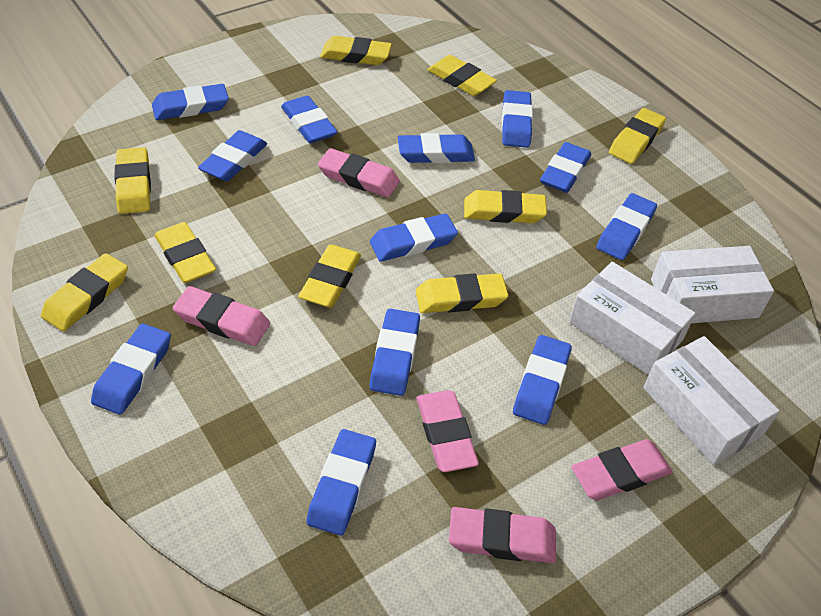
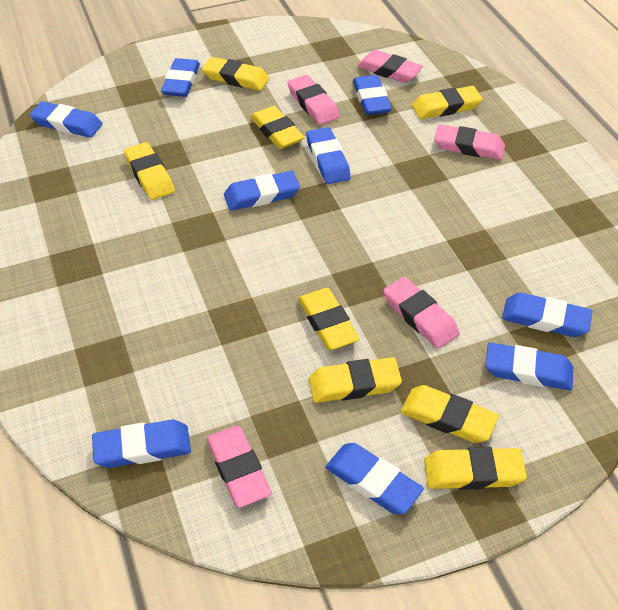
blue eraser: [91,324,171,415] [152,84,229,120] [198,130,267,181] [281,96,337,143] [306,429,376,535] [369,309,420,396] [370,214,458,262] [398,133,475,163] [502,90,533,148] [513,335,572,425] [540,142,591,193] [596,193,657,260] = 12 -> [30,101,102,138] [92,420,191,468] [161,58,200,97] [224,171,300,211] [306,127,351,184] [325,443,424,514] [353,75,392,115] [485,342,573,390] [502,292,593,337] = 9
white box: [569,262,696,375] [643,336,779,465] [651,246,774,323] = 3 -> none = 0
yellow eraser: [41,253,128,331] [115,147,151,214] [154,222,216,283] [298,244,361,308] [320,36,392,65] [416,273,508,313] [427,55,497,96] [464,190,547,223] [609,108,666,164] = 9 -> [124,142,175,200] [202,57,269,91] [250,106,305,149] [298,288,360,350] [309,357,402,403] [401,385,499,443] [412,86,482,119] [424,447,527,490] = 8

